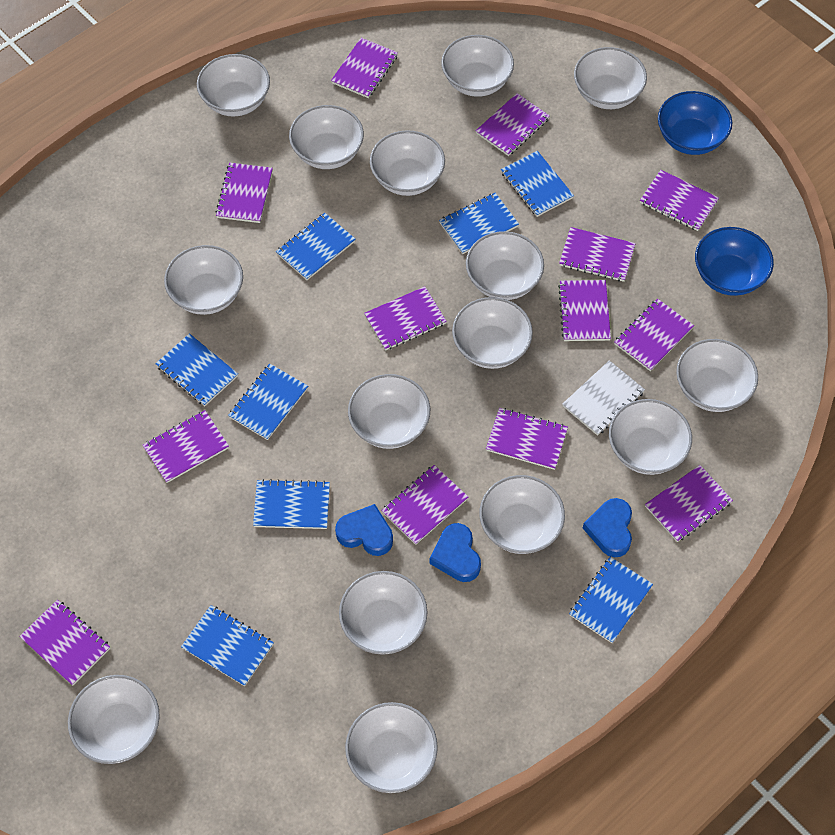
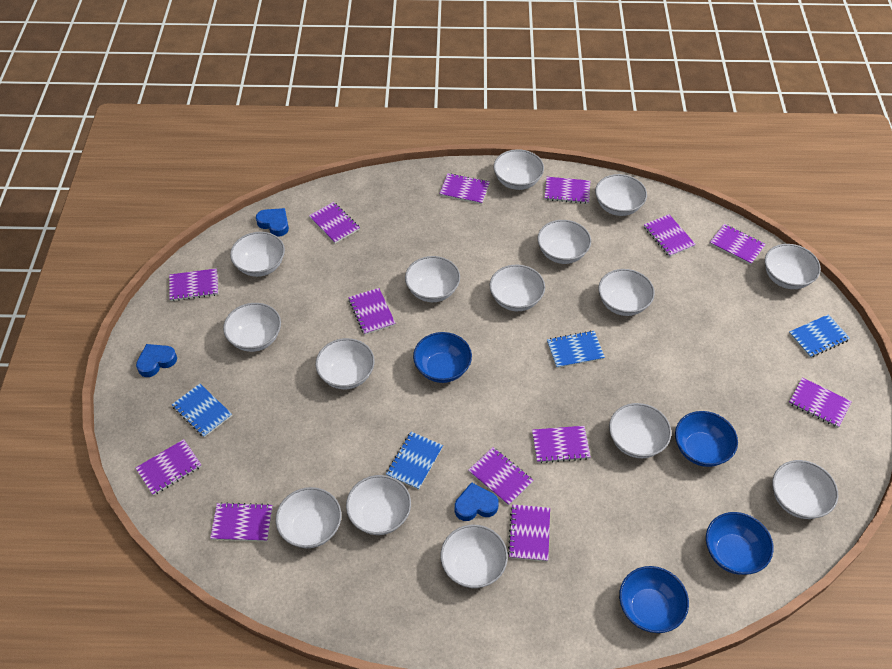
blue bowl: [658,91,732,155] [695,227,774,296] = 2 -> [413,332,472,383] [619,566,689,633] [675,411,738,467] [706,512,774,575] = 4
blue notebook: [155,333,238,406] [181,605,274,686] [228,363,308,440] [253,479,330,529] [276,213,356,280] [439,193,519,254] [501,151,574,217] [569,557,653,643] = 8 -> [172,384,232,437] [386,432,443,490] [547,330,605,368] [789,314,850,358] = 4
white notebook: [562,360,645,436] = 1 -> none = 0

